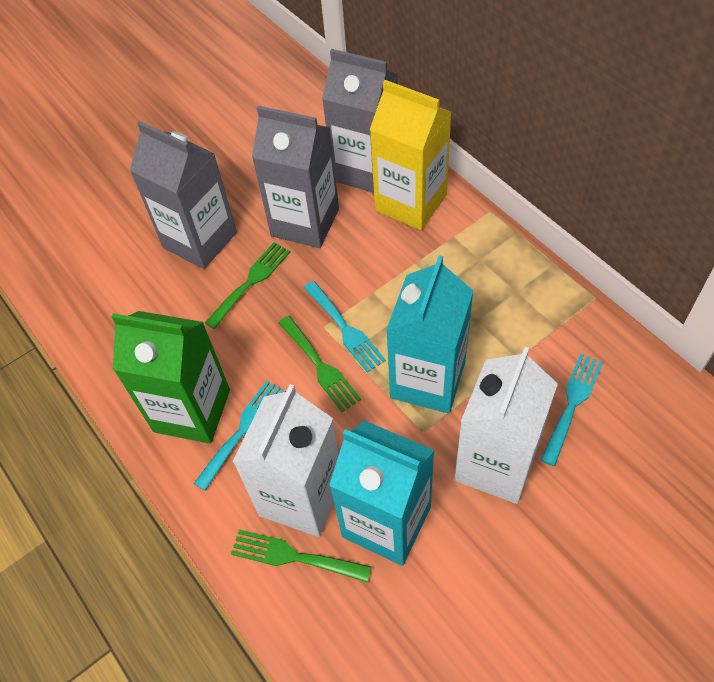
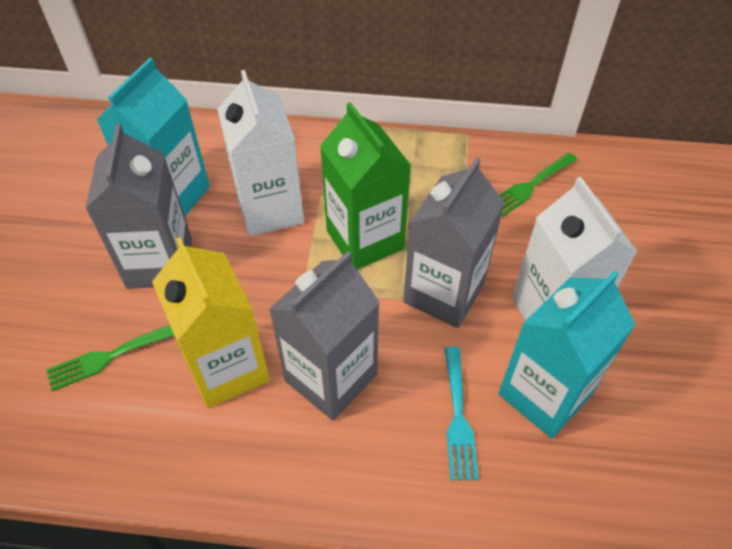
green fork: [205,243,290,329] [231,529,372,583] [278,316,361,412] = 3 -> [46,325,174,391] [499,153,577,217] = 2
turquoise fork: [193,381,286,491] [304,281,386,373] [540,354,603,466] = 3 -> [445,347,478,481] = 1

